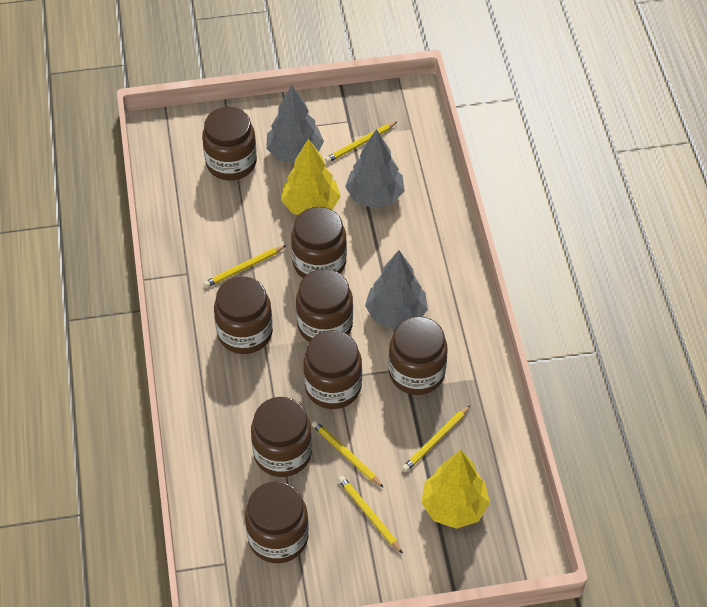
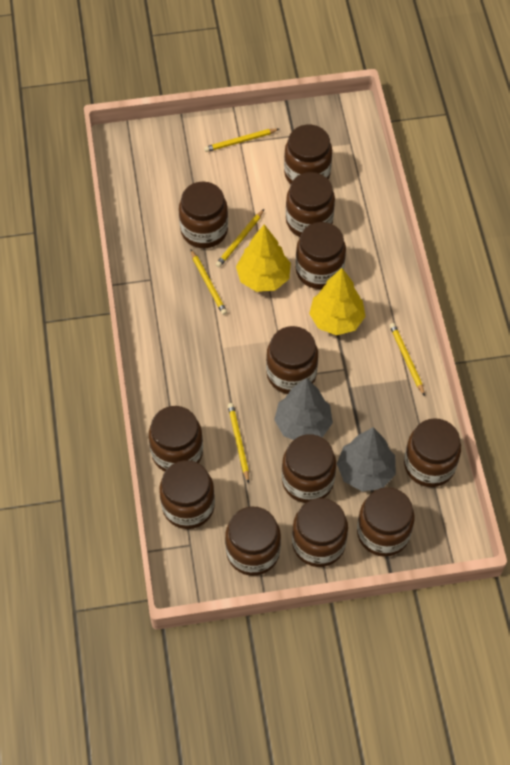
brown jar: [202,107,257,180] [214,277,273,354] [245,481,309,563] [251,397,312,477] [291,207,347,278] [296,269,353,342] [303,330,362,409] [388,316,448,395] = 8 -> [149,406,203,472] [159,460,215,529] [179,182,228,248] [225,506,281,576] [266,326,318,394] [282,434,336,503] [284,125,332,184] [286,172,335,237] [292,498,348,567] [295,222,346,289] [357,487,415,557] [404,418,461,487] = 12
grey tree: [266,85,324,163] [345,129,405,208] [365,250,428,329] = 3 -> [274,378,333,440] [337,427,396,492] = 2

